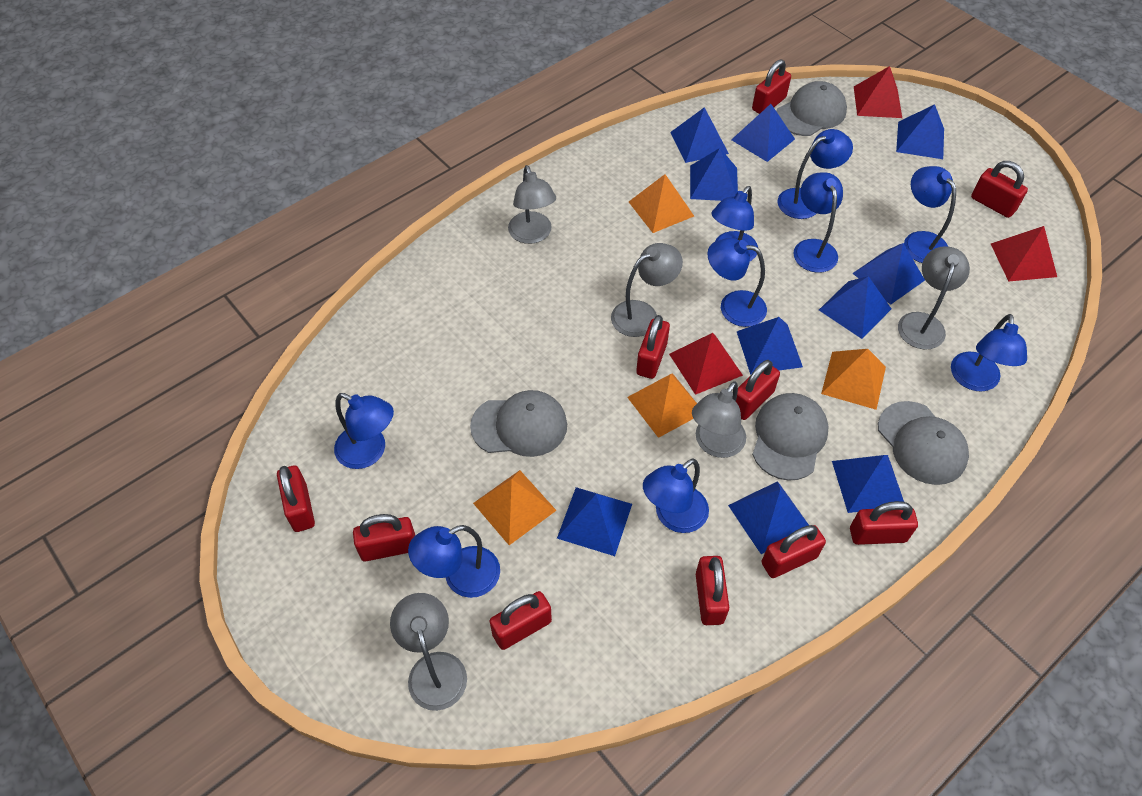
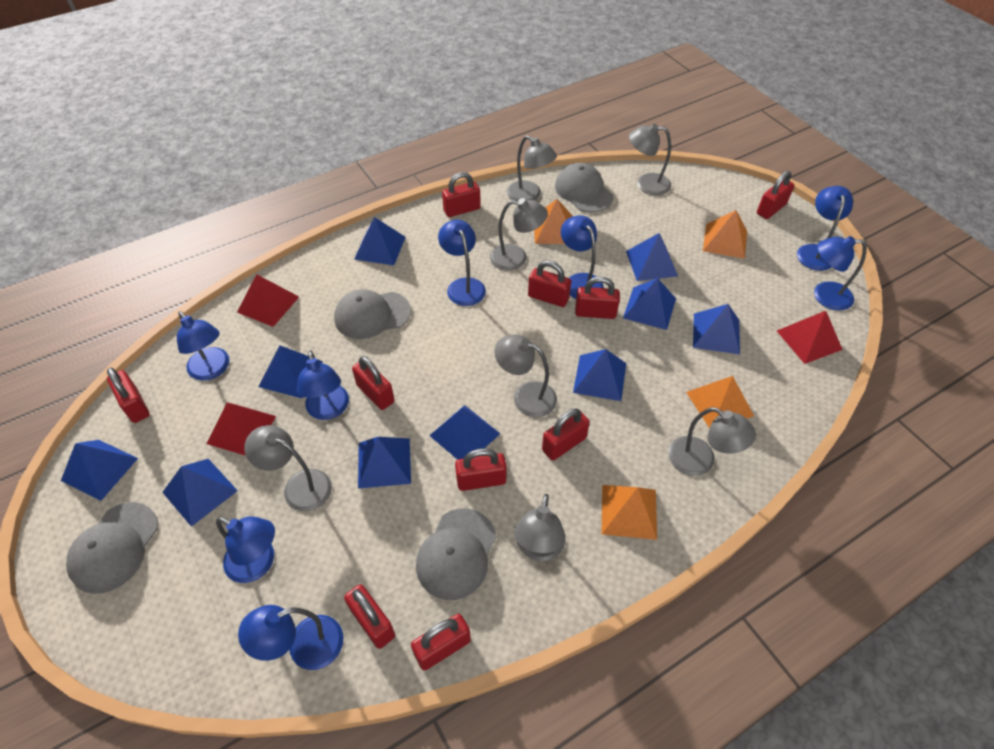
blue lamp: [334,393,394,469] [408,525,500,598] [643,459,709,533] [707,238,767,327] [711,186,758,261] [778,129,853,219] [793,172,843,273] [904,166,956,263] [951,314,1027,392] = 9 -> [177,311,229,381] [216,516,275,583] [238,605,344,670] [297,350,349,420] [438,220,486,306] [561,215,604,299] [797,186,853,271] [814,236,867,311] = 8
grey lamp: [390,593,467,711] [508,165,556,244] [611,243,683,337] [692,381,746,458] [898,246,970,350] = 5 -> [244,425,332,511] [490,198,548,271] [494,335,557,417] [507,136,557,201] [514,494,566,561] [629,124,671,196] [668,407,756,476] = 7

